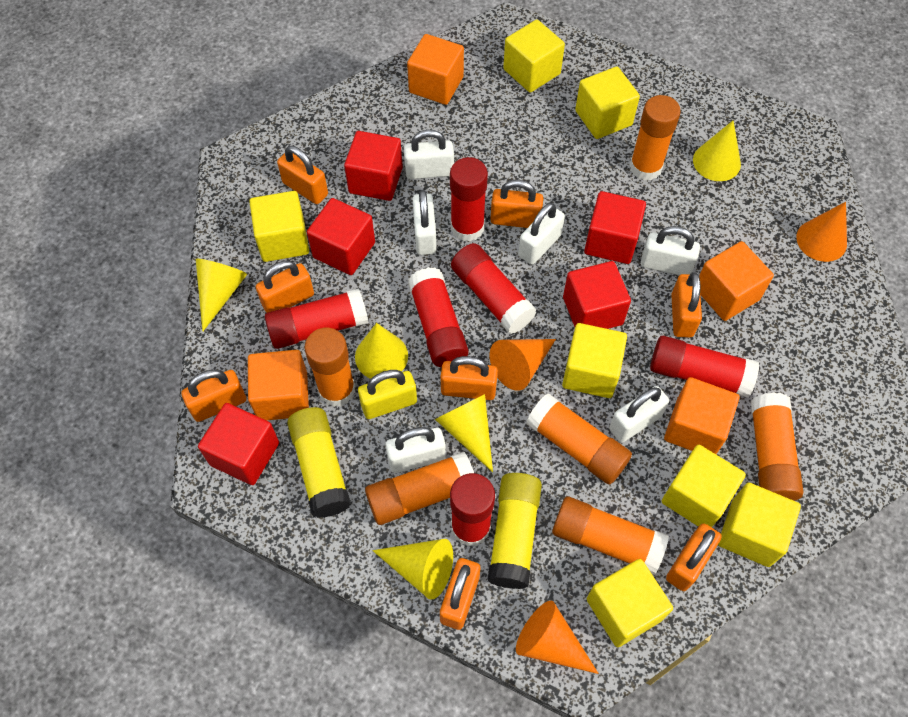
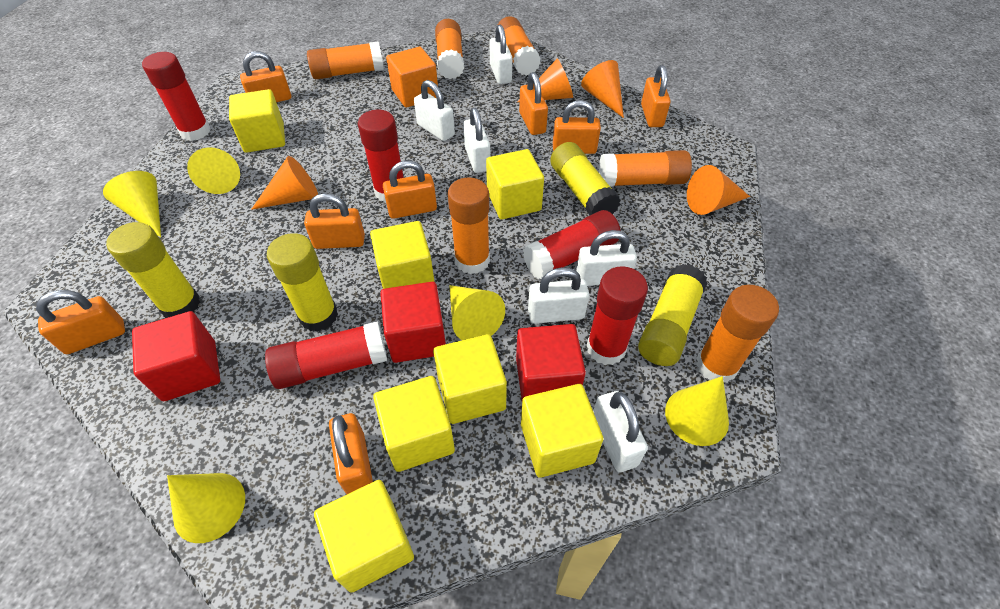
orange cone: [490,339,556,391] [516,601,599,674] [796,202,847,262] = 3 -> [251,156,318,210] [517,58,573,102] [581,60,624,118] [687,165,750,215] = 4
orange cube: [248,350,309,421] [407,34,464,105] [664,377,739,454] [699,241,774,321] = 4 -> [386,47,438,108] = 1
red cube: [198,403,279,485] [307,198,375,275] [344,131,403,201] [563,261,631,329] [584,191,646,264] = 5 -> [132,311,220,401] [380,282,446,363] [516,324,586,399] = 3
red glue stick: [265,288,369,349] [408,267,469,367] [450,157,488,242] [450,473,495,547] [451,243,537,334] [650,336,760,398] = 6 -> [142,52,210,141] [265,321,387,389] [358,110,404,202] [523,210,620,280] [586,266,648,365] = 5
yellow glue stick: [287,407,351,518] [488,473,542,589] = 2 -> [106,222,200,318] [267,233,338,332] [550,142,621,215] [638,264,707,366] = 4
yellow padlock: [358,370,417,419] = 1 -> none = 0

